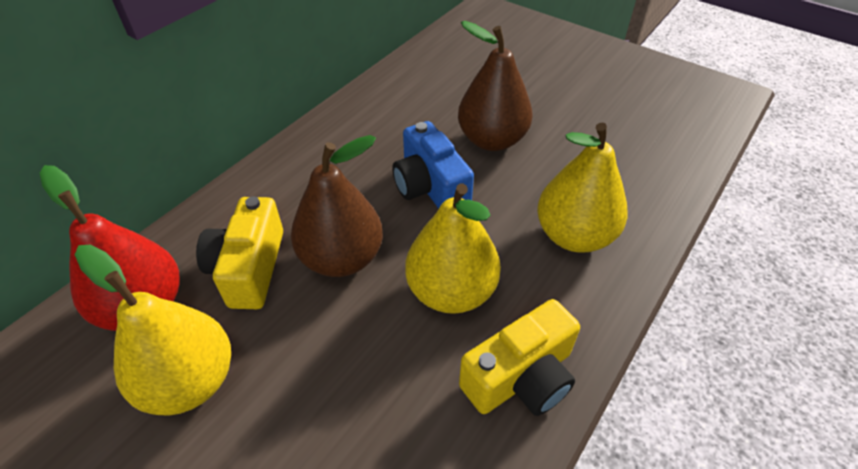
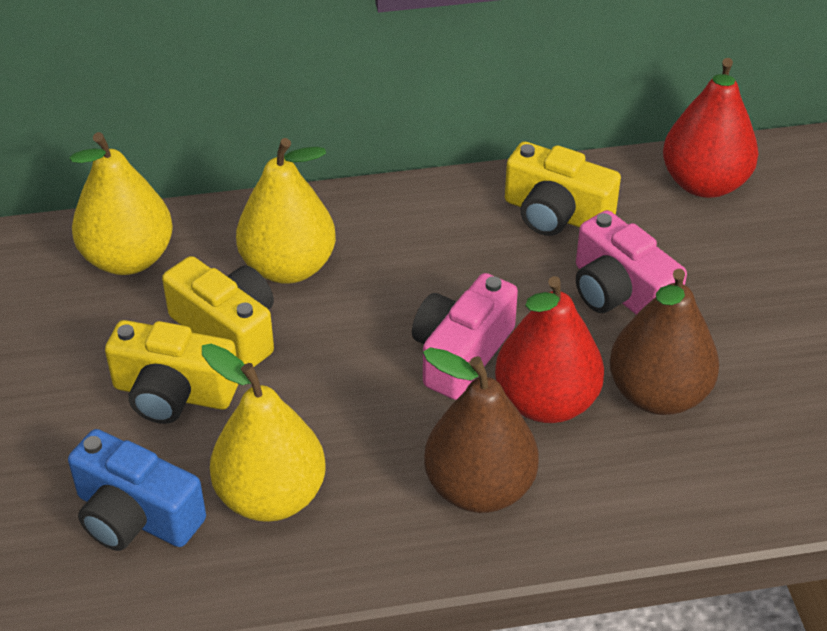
pink camera: none = 0 -> [412,273,518,400] [576,210,687,315] = 2
red pear: [40,165,180,331] = 1 -> [495,276,604,423] [663,58,758,198] = 2
yellow camera: [196,196,283,309] [459,299,580,416] = 2 -> [105,320,238,424] [162,256,274,367] [505,141,621,236] = 3

